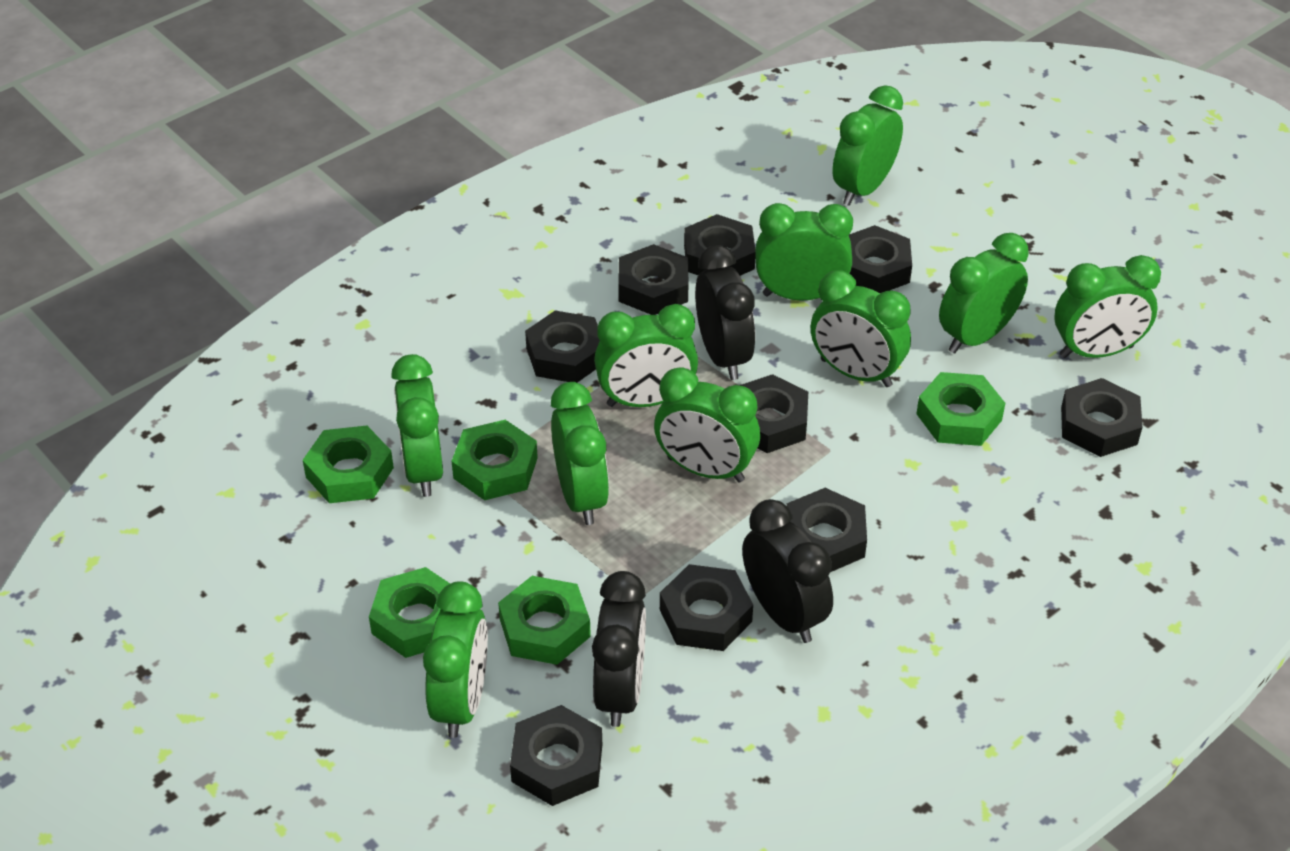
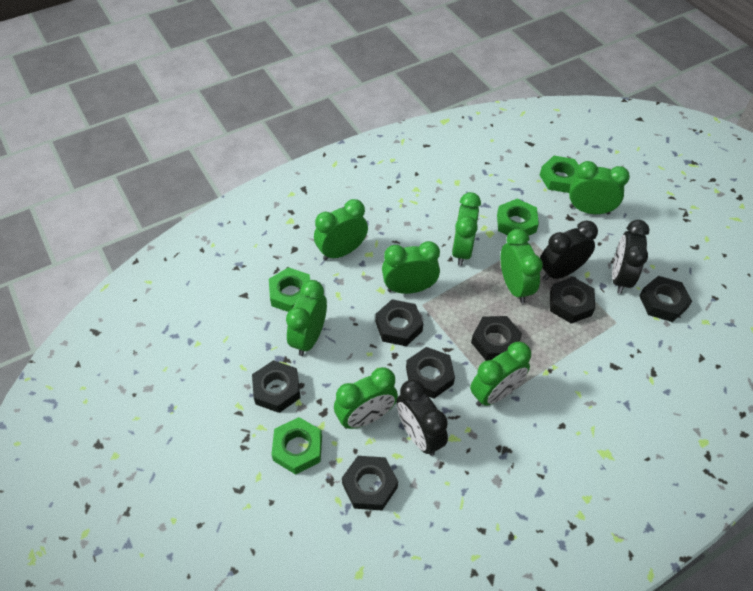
black nut: [510,705,602,806] [525,310,600,383] [618,244,688,315] [660,564,753,651] [684,214,756,276] [739,374,808,453] [786,488,867,572] [849,225,912,293] [1061,378,1142,457] = 9 -> [252,360,301,413] [342,456,398,510] [375,299,423,346] [406,347,455,399] [471,316,522,361] [550,277,595,323] [639,276,692,322] = 7
green clock: [391,354,443,497] [423,581,488,738] [551,382,609,525] [594,304,698,407] [654,367,760,482] [755,203,853,301] [811,270,911,387] [832,85,903,206] [939,233,1029,353] [1054,255,1161,358] = 10 -> [286,280,327,356] [314,199,368,261] [334,367,398,429] [382,241,440,294] [452,192,481,266] [470,342,531,407] [501,229,543,303] [569,161,630,215] = 8
green nut: [303,426,394,503] [369,567,450,658] [452,420,538,500] [498,576,591,665] [916,372,1005,446] = 5 -> [269,267,310,312] [271,417,322,475] [497,199,539,236] [540,156,579,193] = 4

